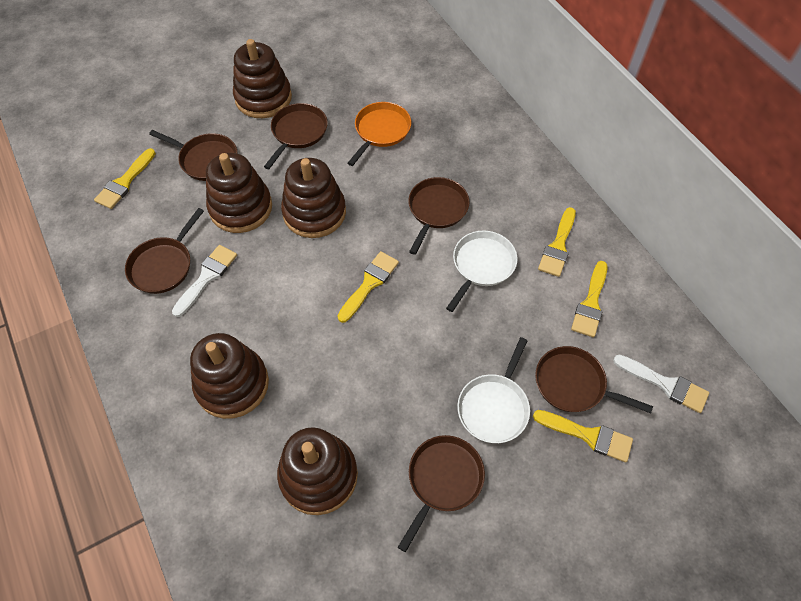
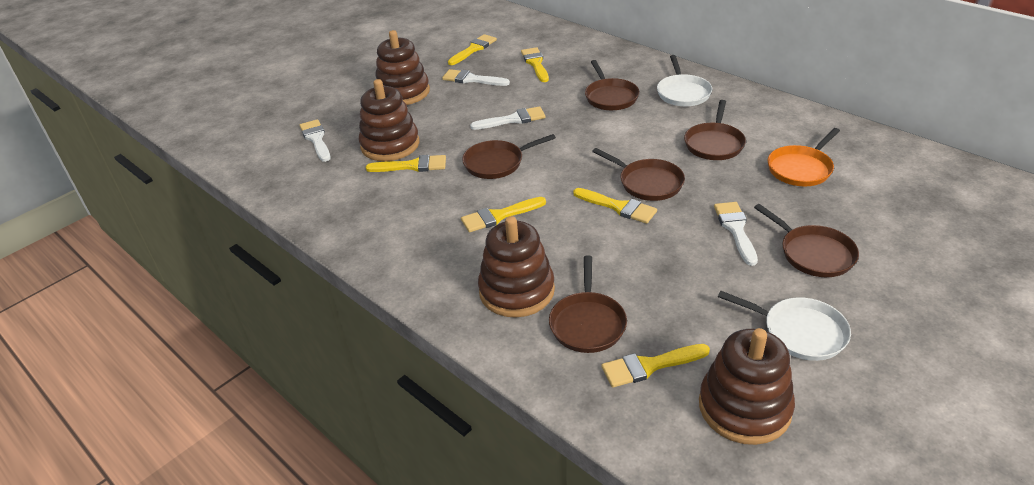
brown stacking toy: [190,333,269,419] [206,153,272,233] [233,39,292,118] [277,427,358,515] [281,158,346,238] = 5 -> [359,79,419,161] [376,30,430,105] [478,216,555,318] [699,328,795,445] = 4
white brush: [172,245,237,317] [613,355,709,413] = 2 -> [300,119,330,162] [442,69,510,86] [470,106,546,130] [714,202,758,266] = 4
yellow brush: [94,148,156,209] [338,251,399,323] [533,410,633,462] [538,207,576,277] [571,261,608,337] = 5 -> [366,155,446,172] [448,34,497,65] [461,197,546,233] [521,47,549,82] [573,188,657,224] [602,344,710,388] = 6

